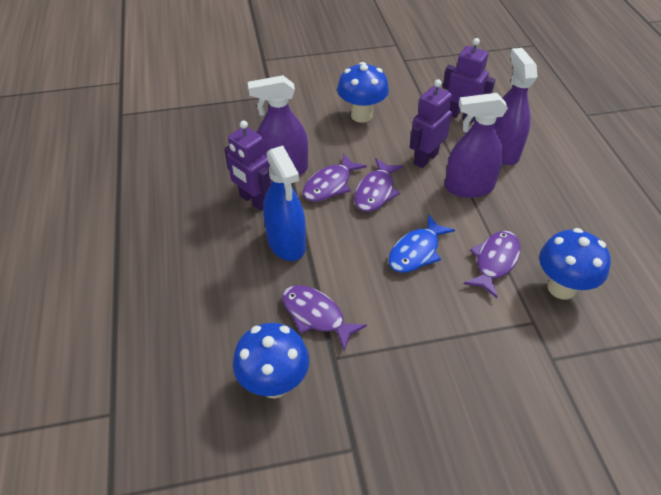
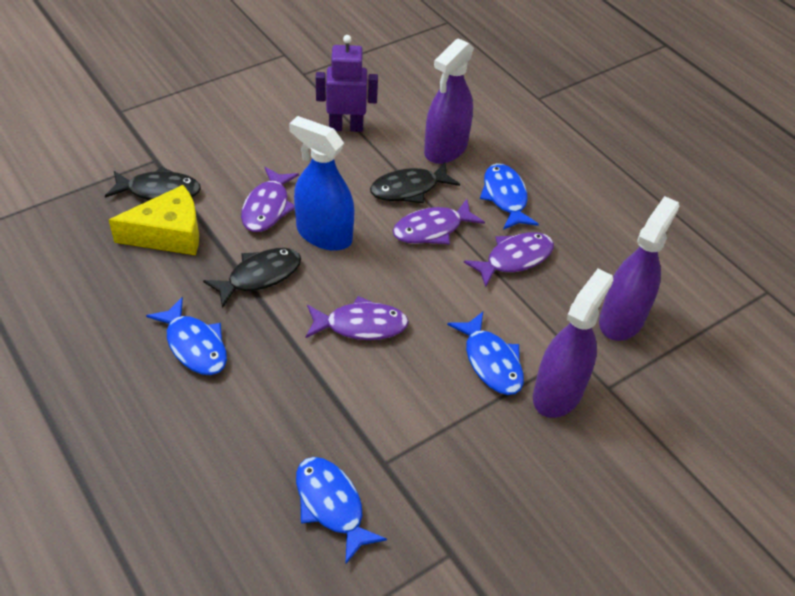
black fish: none = 0 -> [105,166,201,200] [203,248,301,308] [370,162,460,203] = 3
blue fish: [388,215,455,273] = 1 -> [146,297,227,375] [296,457,387,565] [447,312,524,395] [480,163,539,230] = 4
blue mushroom: [233,323,309,399] [337,62,389,123] [539,228,611,299] = 3 -> none = 0
purple robot: [224,121,272,210] [410,79,452,168] [443,38,496,123] = 3 -> [316,35,378,132] = 1
yellow cheese: none = 0 -> [109,185,199,255] = 1

